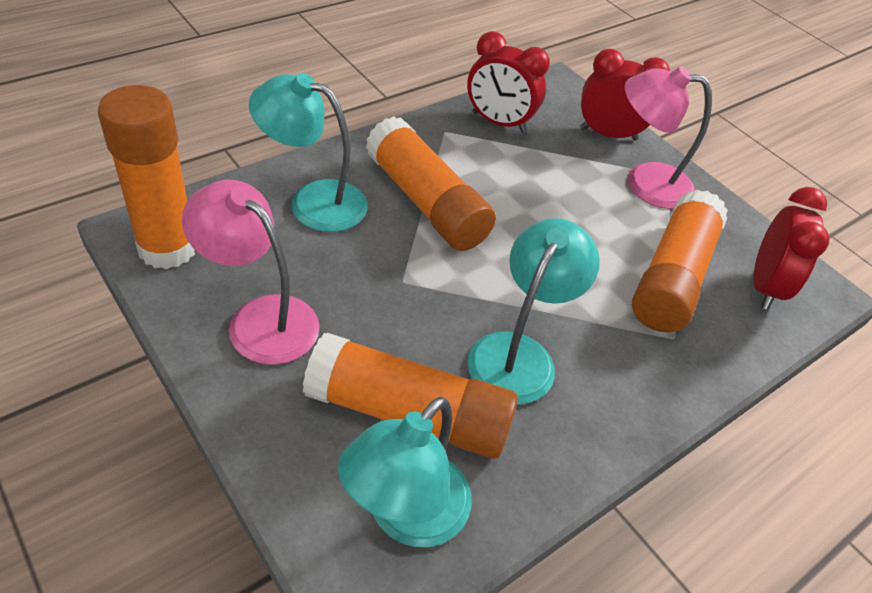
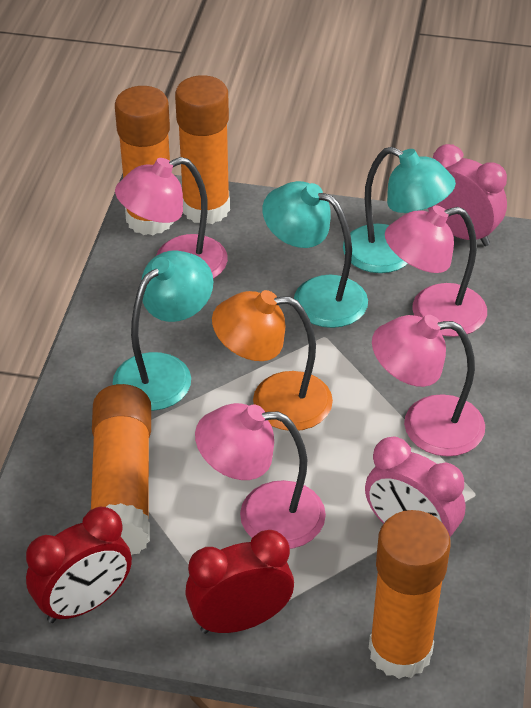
orange lamp: none = 0 -> [212,290,333,431] = 1
pink clock: none = 0 -> [365,436,465,537] [428,144,507,246] = 2
pink lamp: [182,180,320,365] [625,66,712,209] = 2 -> [115,157,228,279] [195,403,326,549] [372,315,485,456] [385,205,487,337] = 4
red clock: [467,31,550,133] [580,49,670,141] [754,187,829,310] = 3 -> [26,507,132,623] [185,530,294,634] = 2

